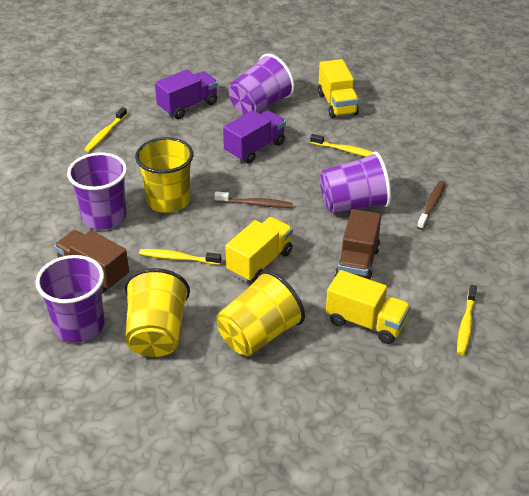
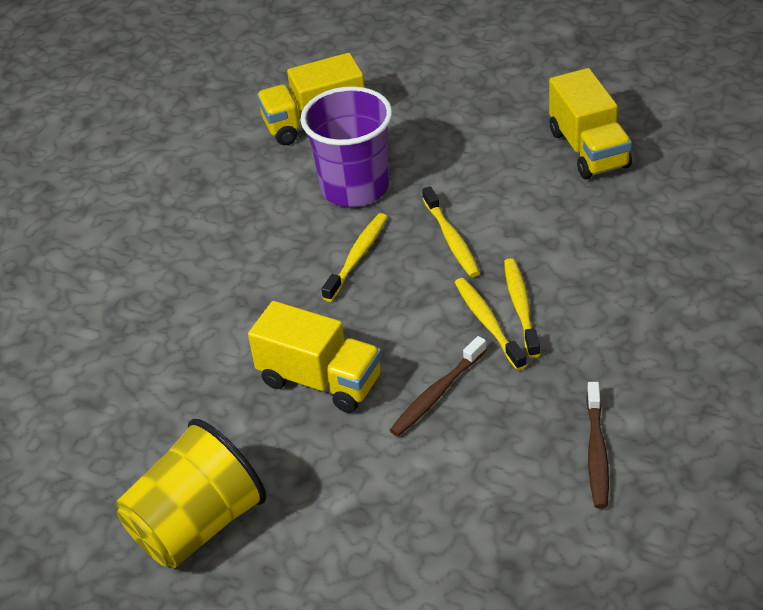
brown truck: [54,230,129,293] [335,209,381,280] = 2 -> none = 0
purple cup: [36,255,104,343] [67,152,127,230] [228,54,295,114] [320,151,391,213] = 4 -> [300,86,393,207] = 1
purple truck: [155,70,218,119] [223,110,286,163] = 2 -> none = 0
yellow cup: [125,268,190,357] [135,137,194,213] [216,270,305,356] = 3 -> [116,419,266,568] = 1

